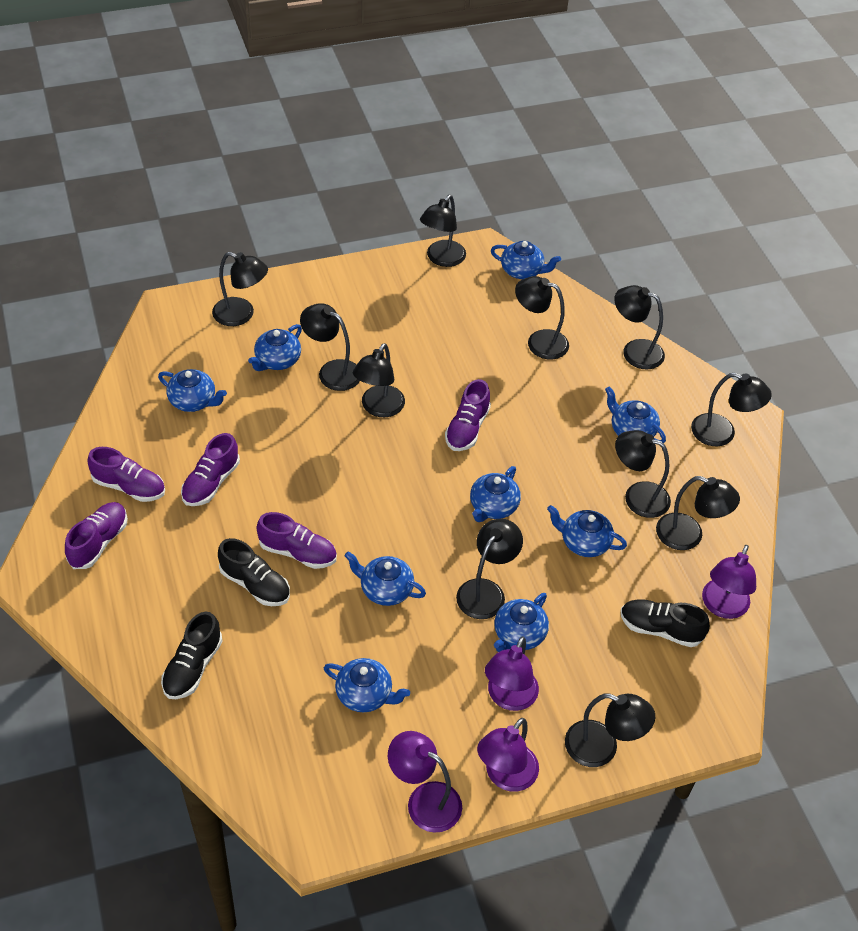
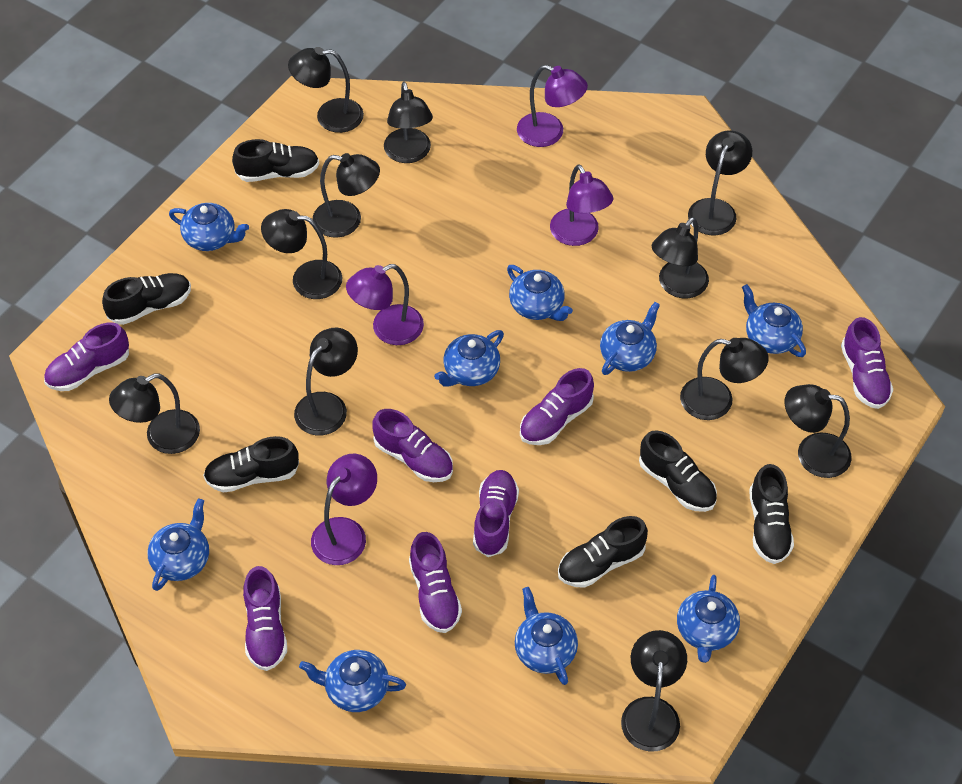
black shoe: [161,611,223,699] [218,538,290,606] [621,599,710,647] = 3 -> [102,273,191,325] [203,436,299,493] [232,139,319,182] [558,516,648,588] [639,430,717,512] [749,464,794,564] = 6
purple shoe: [65,502,128,569] [87,447,165,502] [181,433,240,506] [256,512,337,569] [445,379,491,451] = 5 -> [44,322,129,391] [243,566,287,671] [372,409,453,482] [409,532,462,633] [473,470,519,557] [520,368,594,445] [841,317,893,409] = 7

